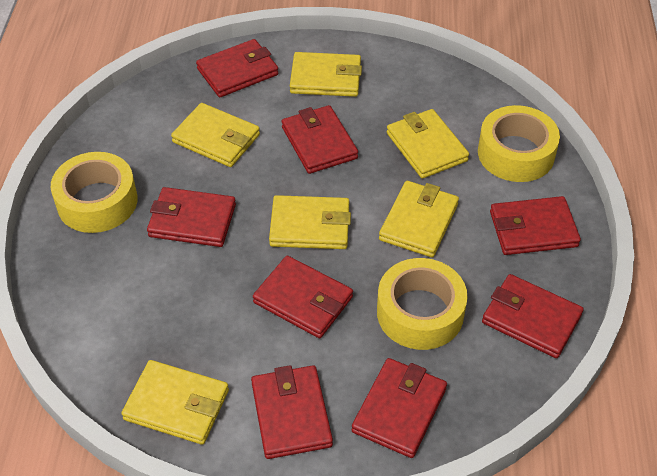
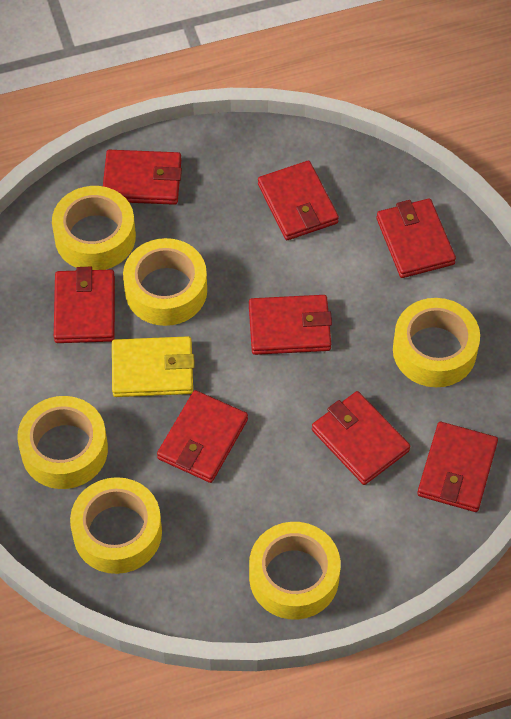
yellow tape: [51,152,137,233] [377,258,468,350] [478,105,560,182] = 3 -> [17,396,108,489] [52,186,136,270] [70,477,162,574] [123,238,207,326] [249,522,340,620] [393,298,480,387] = 6
yellow wallet: [121,360,229,445] [171,103,260,167] [269,195,351,249] [290,52,362,97] [379,181,459,257] [387,109,469,179] = 6 -> [112,336,195,397] = 1

